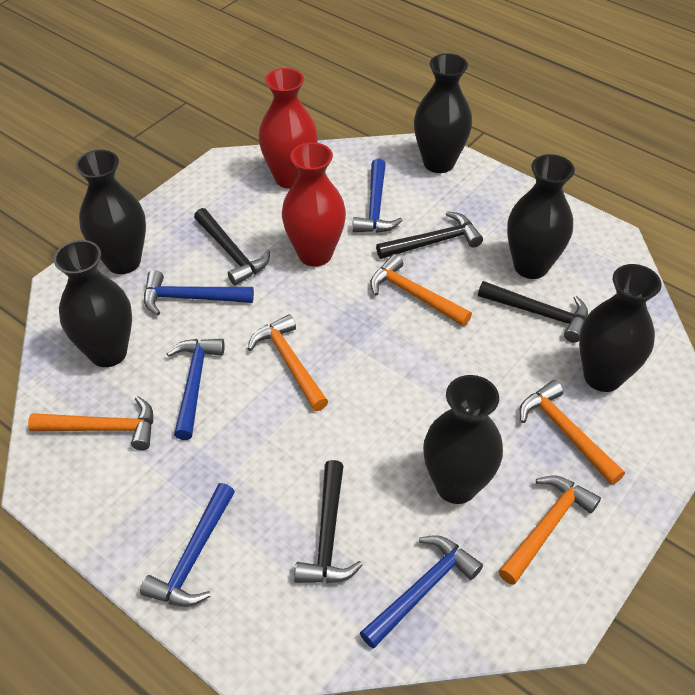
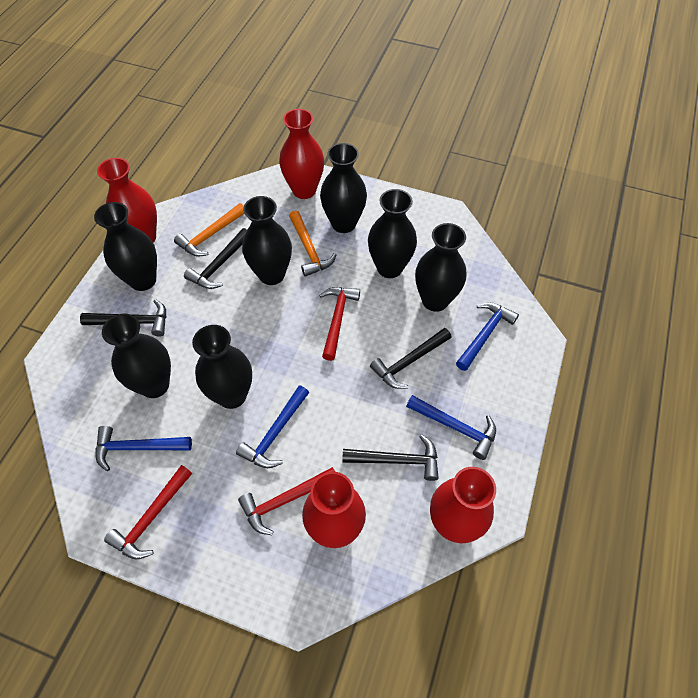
black vase: [53,240,132,367] [75,150,146,274] [414,53,472,173] [423,375,503,504] [507,154,575,279] [579,264,662,392] = 6 -> [94,202,157,291] [102,314,171,398] [192,325,252,409] [242,196,292,285] [320,143,367,233] [368,189,417,278] [415,223,466,312] = 7
blue hammer: [140,483,235,607] [144,270,254,315] [166,339,225,440] [352,159,403,233] [360,535,483,649] = 5 -> [96,426,192,471] [236,385,309,468] [406,395,496,460] [456,302,519,371] = 4
orange hammer: [28,396,153,450] [248,314,328,411] [370,254,472,326] [498,476,601,585] [520,380,625,485] = 5 -> [174,203,244,257] [289,210,337,277] = 2
red hammer: none = 0 -> [104,465,192,559] [238,467,335,535] [319,287,360,361] = 3
red vase: [259,68,318,189] [282,142,346,267] = 2 -> [97,158,157,243] [279,109,324,199] [302,472,366,548] [430,467,496,543] = 4

